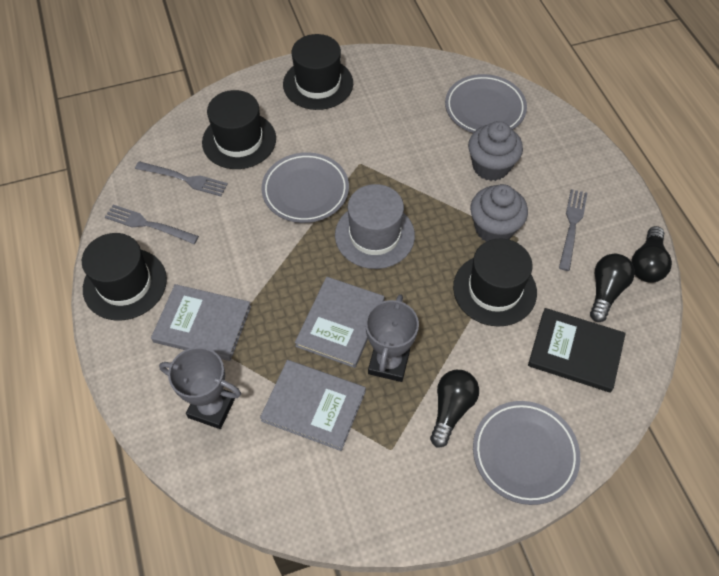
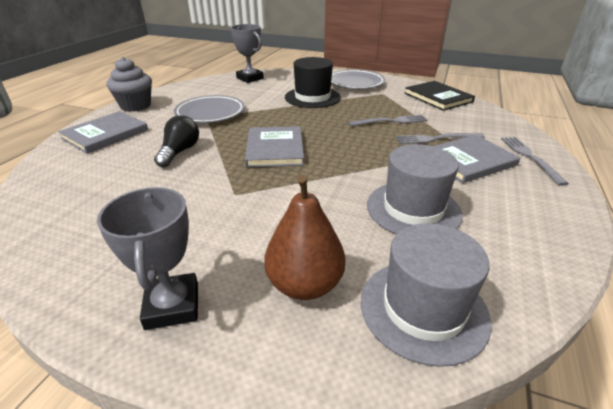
black hat: [82,233,167,320] [202,90,276,169] [283,34,353,110] [453,238,537,327] = 4 -> [285,57,341,108] = 1
black light bulb: [430,370,479,447] [590,254,635,322] [631,226,672,283] = 3 -> [154,115,199,167] = 1
brown pear: none = 0 -> [264,175,345,300] = 1
grey cupcake: [468,121,523,181] [470,184,528,242] = 2 -> [107,57,152,112] = 1
grey hat: [335,184,415,269] = 1 -> [361,223,492,367] [367,144,462,234] = 2
grey plate: [261,152,349,223] [445,74,527,133] [473,401,580,505] = 3 -> [174,95,245,123] [331,69,386,89] = 2

